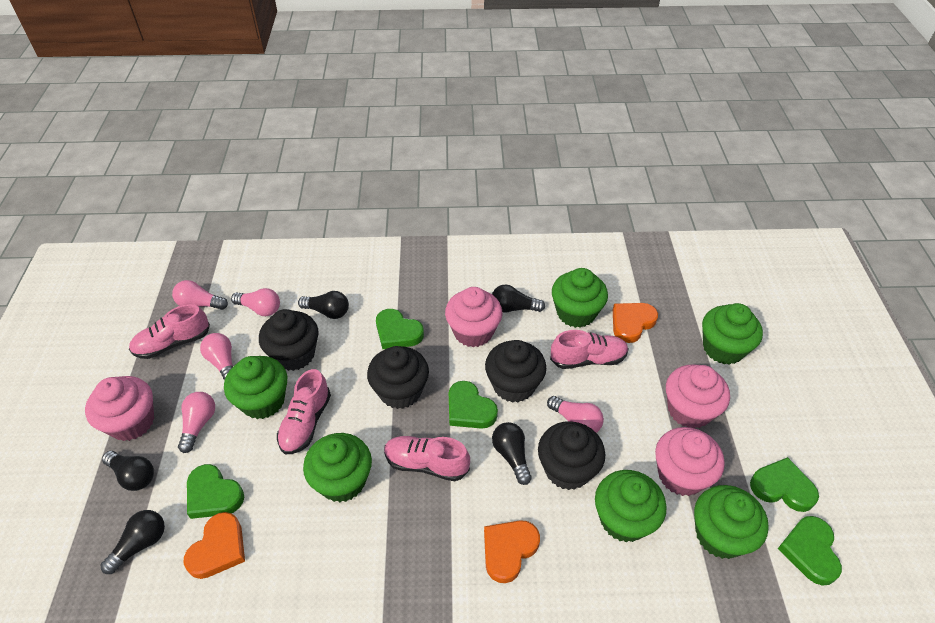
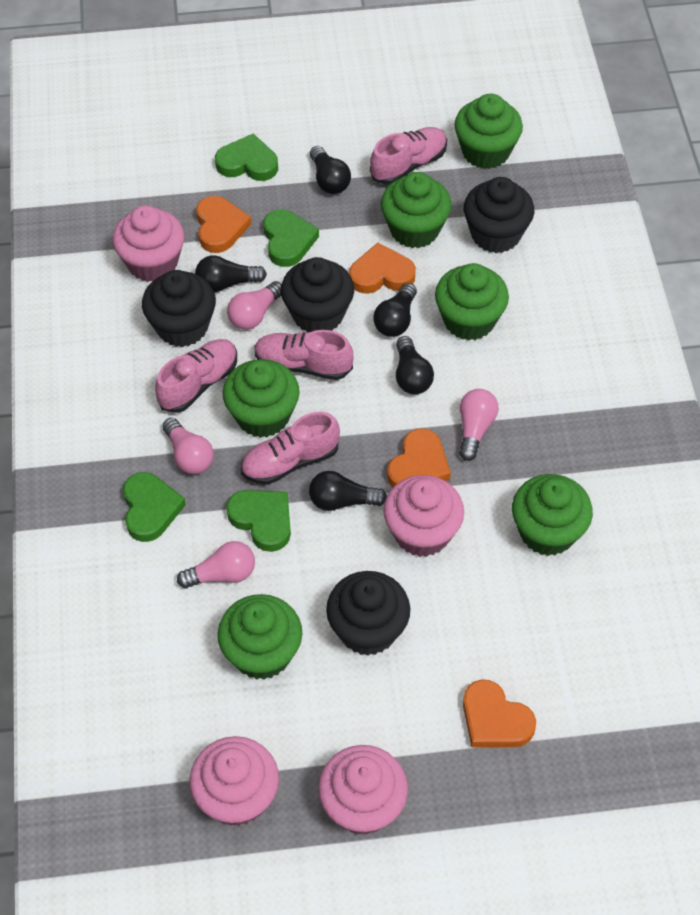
green heart: [187,464,244,519] [376,309,424,349] [449,381,498,429] [750,457,819,512] [778,516,842,586] = 5 -> [123,472,186,542] [215,134,278,181] [226,490,291,552] [263,209,319,267] = 4
orange heart: [184,512,245,579] [484,520,540,583] [613,303,658,343] = 3 -> [196,196,251,253] [349,243,416,294] [387,428,451,488] [463,679,536,748] = 4
pink light bulb: [172,280,228,310] [178,392,215,453] [200,333,233,381] [231,288,280,316] [547,396,604,433] = 5 -> [162,418,214,474] [177,541,255,589] [227,281,282,330] [459,389,499,461] = 4

